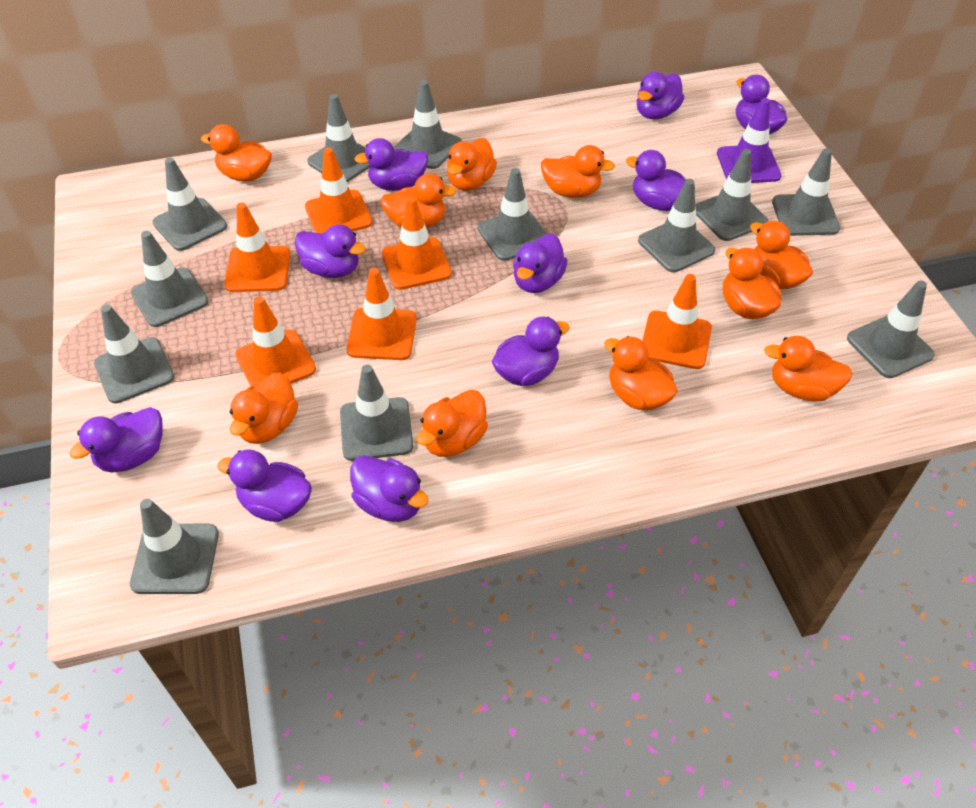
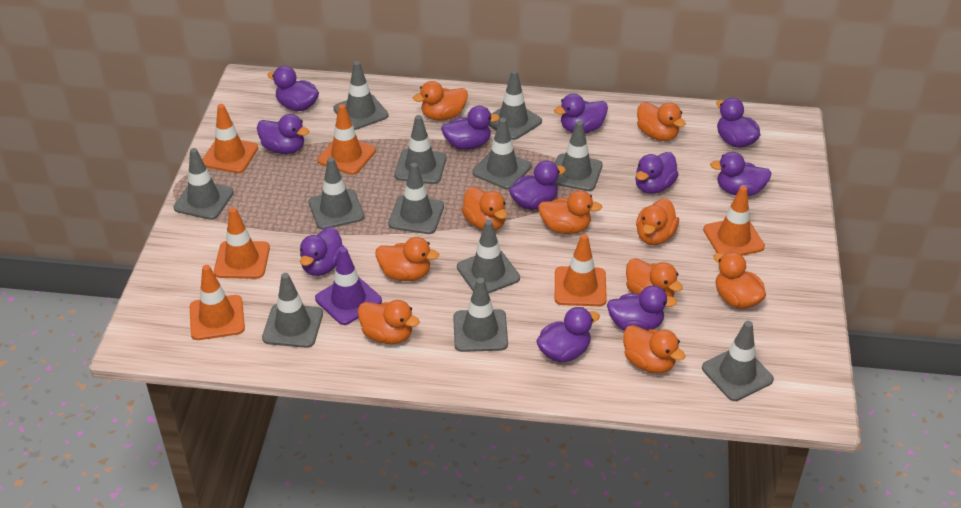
purple duck: [70,407,162,473] [217,449,312,522] [295,224,366,278] [350,455,429,522] [354,138,428,191] [492,317,570,386] [513,234,568,293] [626,150,695,211] [637,71,684,119] [736,74,787,135] = 10 -> [257,114,309,154] [268,66,319,111] [300,227,344,276] [441,106,500,150] [509,160,566,210] [536,307,600,362] [554,94,608,133] [607,286,677,331] [635,152,679,194] [710,152,772,196] [716,98,760,148] = 11

